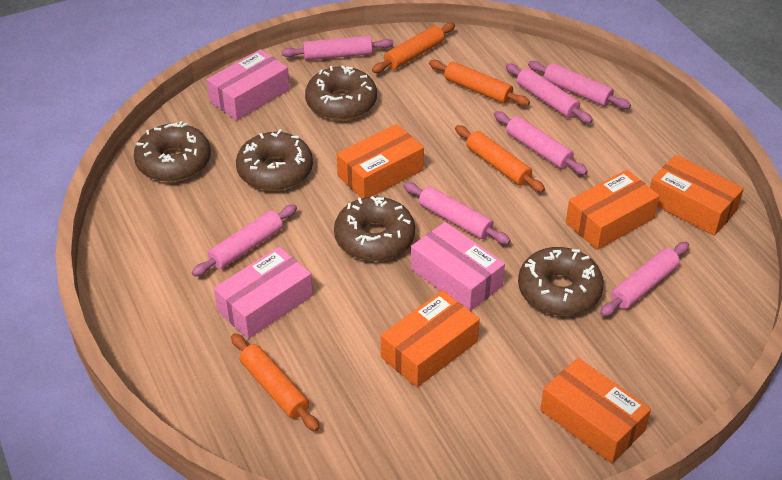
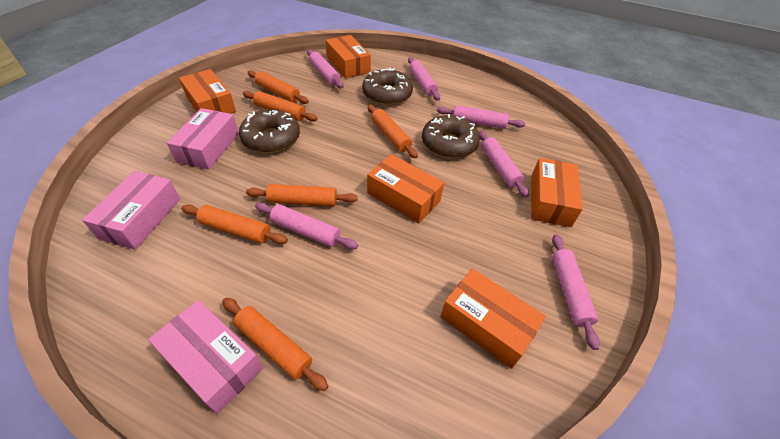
brown donut: [134,121,211,182] [236,129,313,191] [305,65,377,120] [334,196,415,261] [518,247,604,316] = 5 -> [239,109,300,153] [362,68,413,106] [422,114,480,159] = 3
orange rolling pin: [231,333,320,431] [372,22,455,73] [429,60,530,106] [455,125,545,192] = 4 -> [181,204,288,244] [222,298,328,391] [243,91,318,122] [246,184,358,206] [247,70,309,104] [368,105,418,158] = 6
pink rolling pin: [192,204,297,277] [281,36,393,60] [403,182,511,244] [494,111,588,175] [506,63,593,123] [528,61,631,109] [600,242,689,317] = 7 -> [255,202,358,250] [307,50,344,89] [408,57,440,101] [437,105,525,129] [479,131,529,198] [552,234,600,350] = 6

